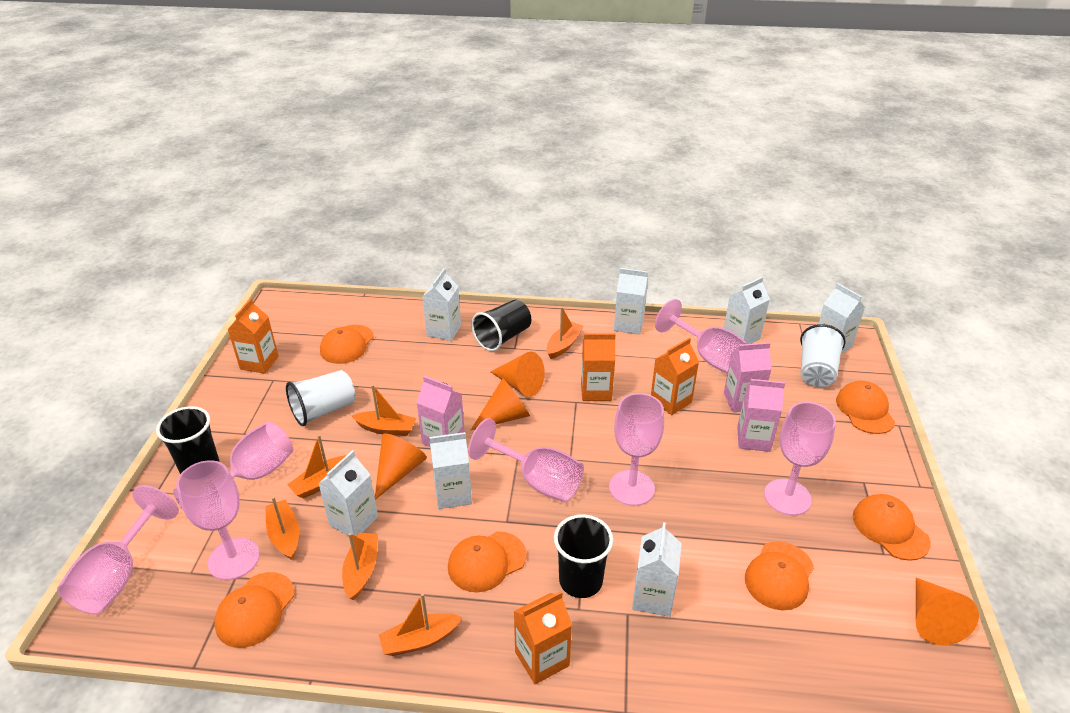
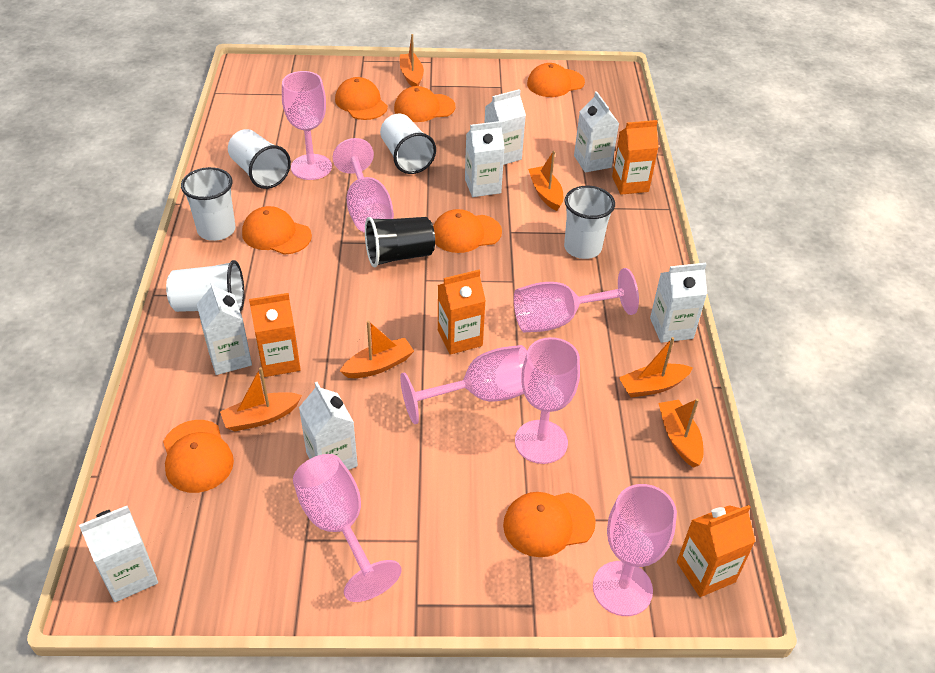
black cup: [156,406,219,474] [471,300,531,351] [554,514,613,598] = 3 -> [365,217,435,267] = 1
orange cap: [214,572,294,648] [320,325,374,364] [448,532,527,592] [745,541,814,611] [836,381,895,434] [853,494,931,561] = 6 -> [163,420,234,493] [242,206,312,255] [335,77,388,120] [394,86,456,122] [433,209,502,253] [503,492,596,557] [527,63,585,97] = 7
orange cone: [375,434,427,500] [470,378,530,431] [491,352,545,397] [916,578,979,645] = 4 -> none = 0
pink carton: [416,376,465,447] [724,342,772,412] [737,379,785,452] = 3 -> none = 0
white cup: [286,370,355,426] [800,324,846,387] = 2 -> [166,260,244,312] [181,167,235,241] [228,129,291,189] [380,114,436,174] [564,186,615,259] = 5

